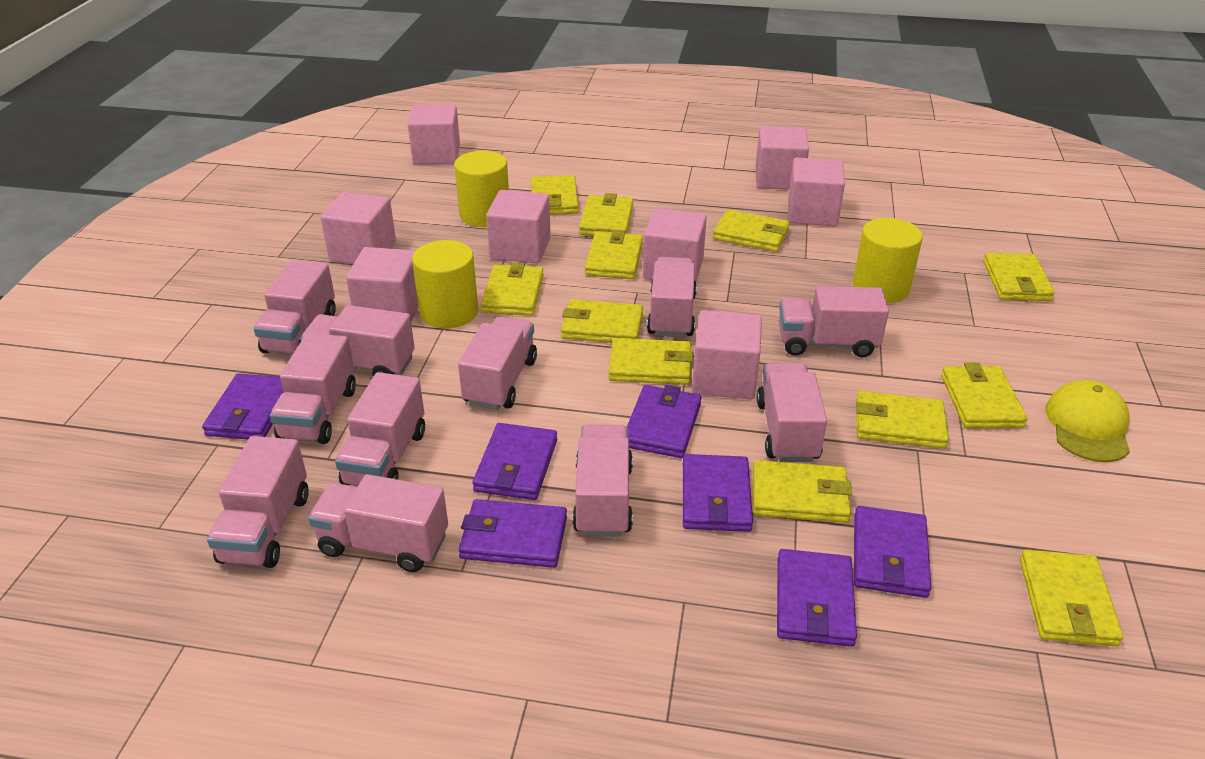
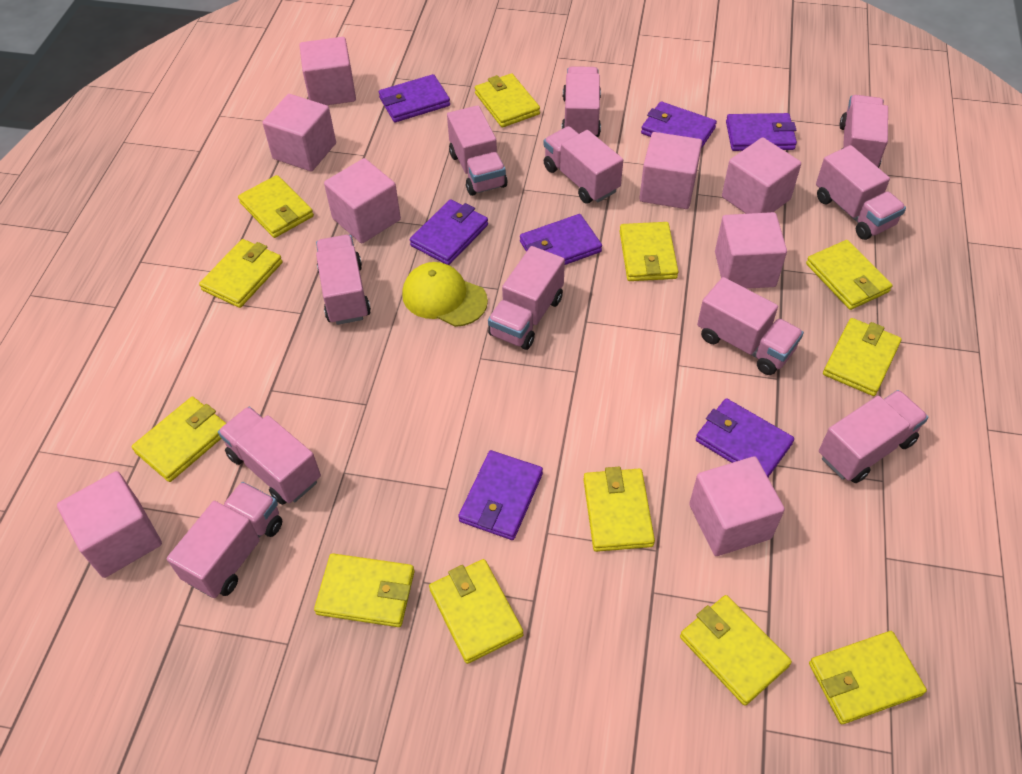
yellow cylinder: [412,240,478,328] [454,151,509,227] [853,218,923,303] = 3 -> none = 0

